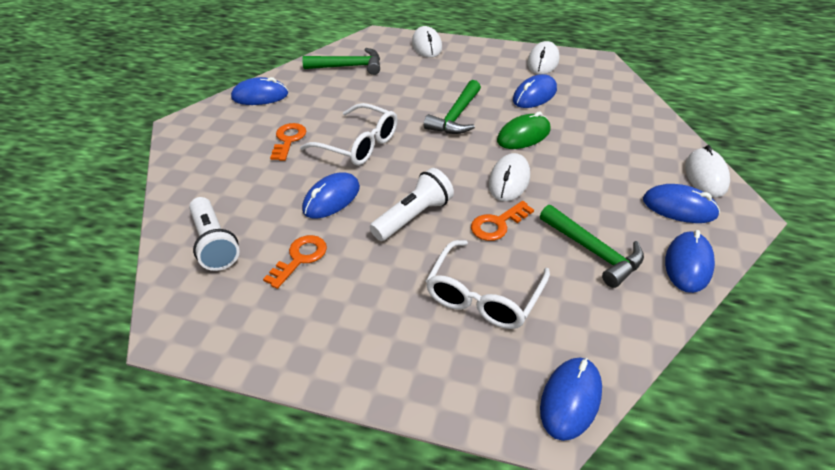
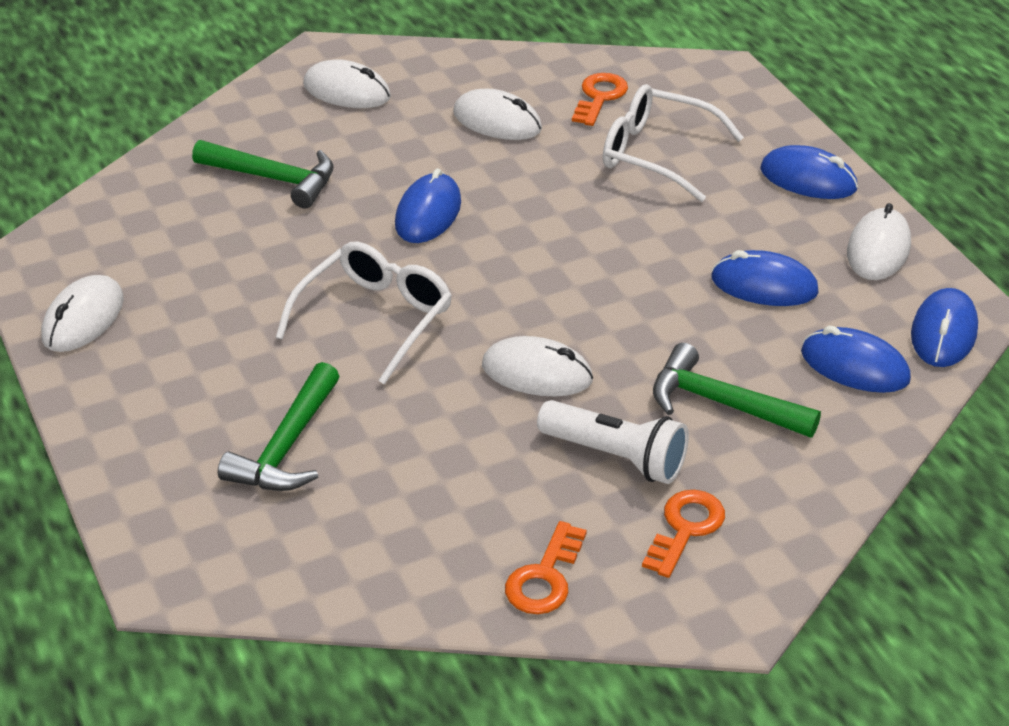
blue mouse: [231,77,288,105] [302,172,360,219] [513,74,557,108] [540,358,602,441] [643,184,720,223] [665,230,715,293] = 6 -> [395,168,461,243] [711,250,819,306] [760,145,858,199] [801,326,911,393] [911,288,978,367] = 5
green mouse: [497,112,551,149] = 1 -> none = 0
white flashlight: [189,197,240,271] [370,168,454,241] = 2 -> [537,400,689,484] = 1
white mouse: [412,26,442,58] [489,153,530,201] [527,41,560,75] [685,145,730,197] = 4 -> [41,275,124,352] [303,60,391,108] [453,89,542,140] [482,336,593,396] [847,203,911,280] = 5

